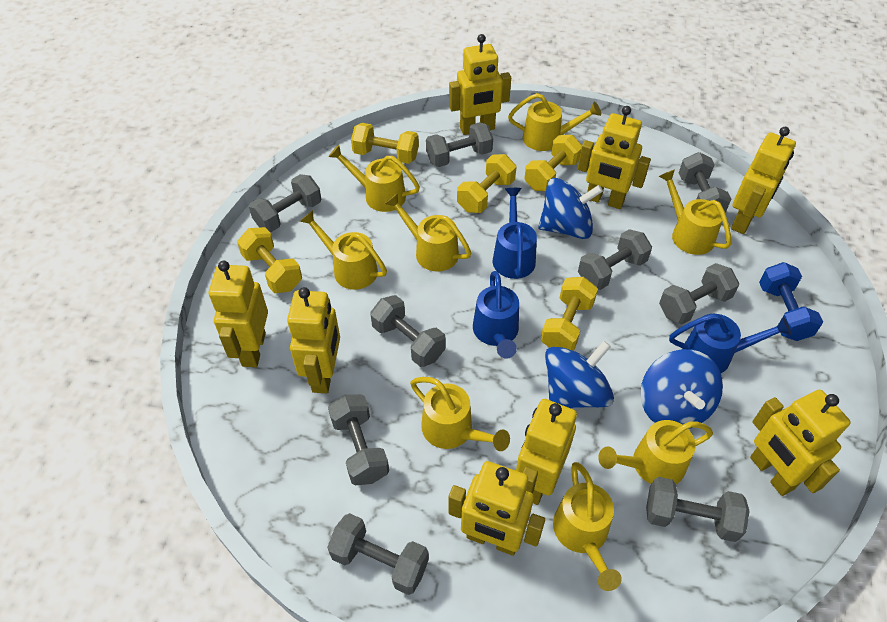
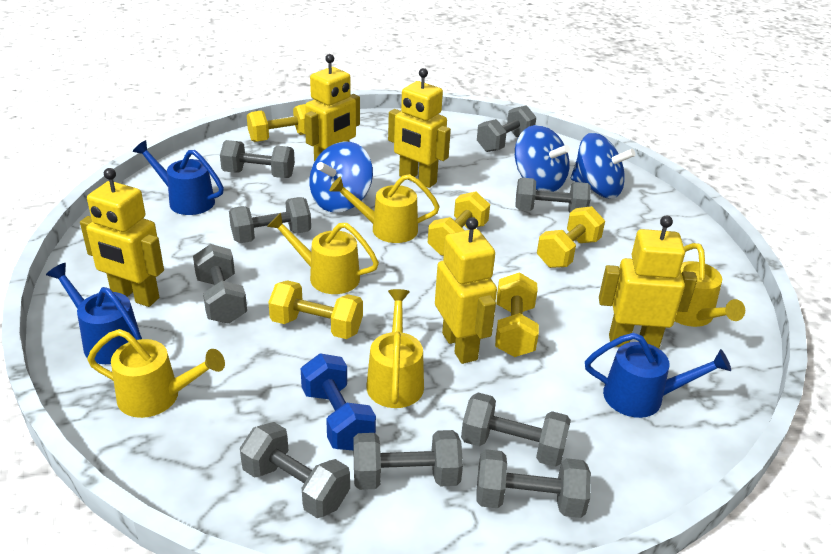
yellow robot: [209,261,268,367] [287,287,340,393] [448,461,545,556] [449,34,511,135] [516,399,577,505] [578,106,651,209] [731,127,796,234] [750,390,851,496] = 8 -> [80,168,164,307] [305,54,360,162] [388,68,451,188] [435,217,497,364] [599,216,697,349] = 5
yellow watering can: [300,210,387,290] [328,145,420,212] [385,193,471,271] [410,377,510,451] [508,93,601,151] [553,462,622,591] [598,420,713,484] [659,170,731,255] = 8 -> [87,329,225,418] [267,213,379,294] [329,174,440,243] [366,289,424,408] [675,243,745,327] = 5

